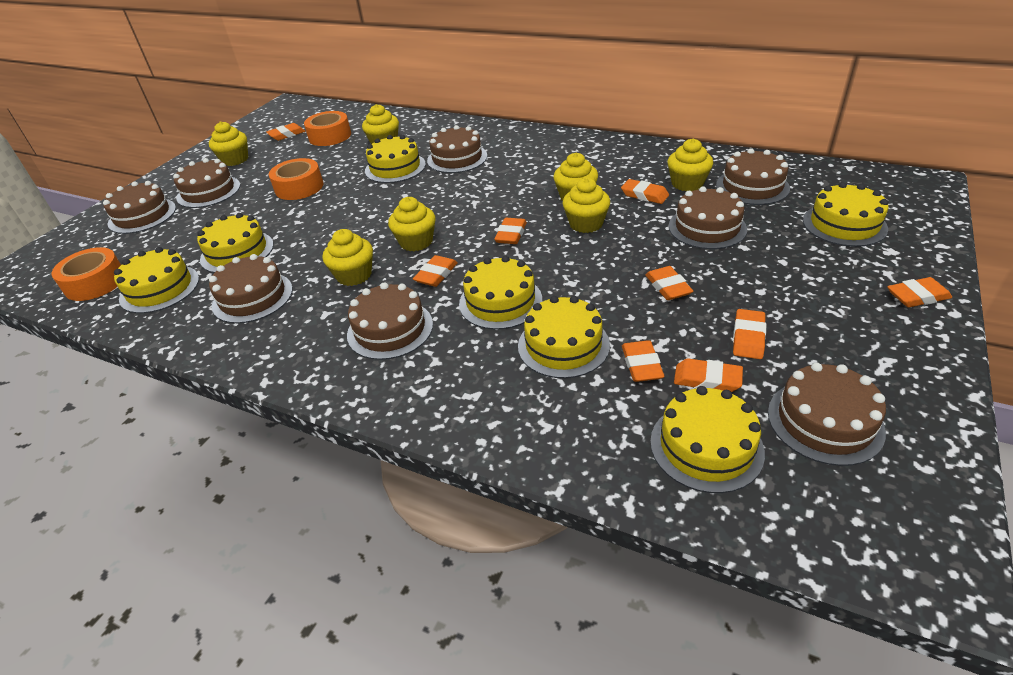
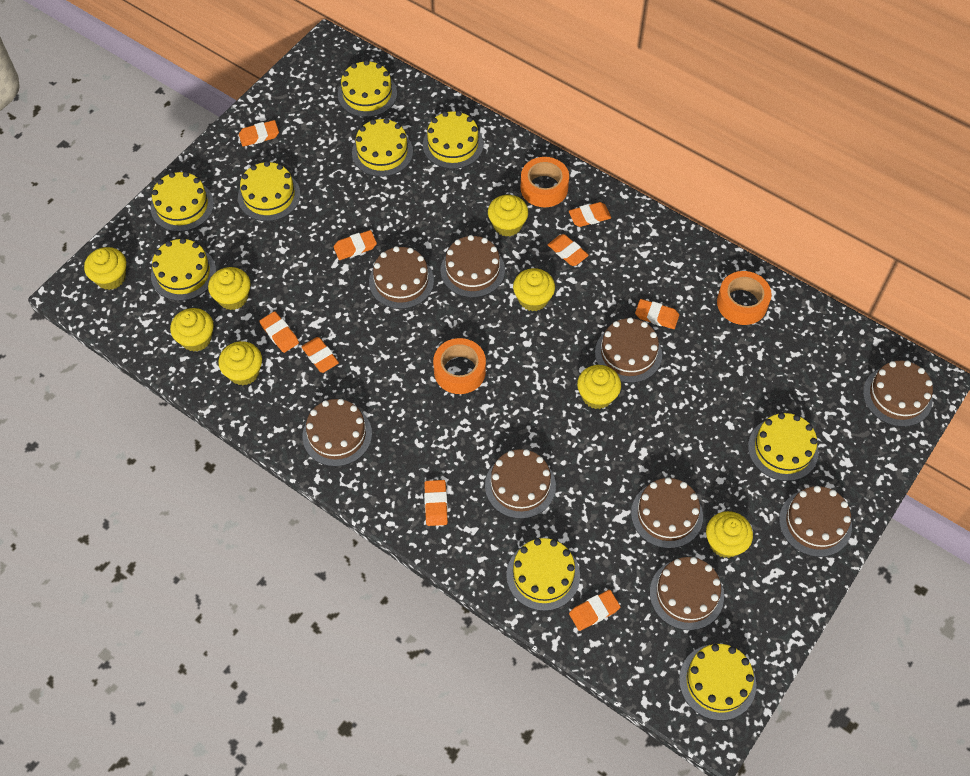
brown cake: [103,181,176,234] [173,158,240,208] [209,254,293,323] [347,282,433,360] [427,125,487,173] [669,186,747,249] [716,148,790,205] [768,363,886,466] = 8 -> [302,399,372,467] [369,246,434,309] [441,235,505,298] [485,449,556,519] [595,317,662,383] [631,477,703,549] [650,557,724,630] [779,486,852,557] [863,361,933,427] = 9
yellow cake: [114,247,199,313] [197,213,274,273] [365,135,426,183] [459,256,542,329] [518,296,610,378] [650,386,765,493] [803,182,889,247] = 7 -> [151,172,214,232] [151,238,216,301] [238,161,301,221] [338,60,397,117] [352,118,413,177] [423,111,484,169] [507,538,580,611] [679,644,756,721] [748,413,819,481] = 9
yellow cupcake: [209,121,248,166] [323,229,373,286] [362,104,399,144] [388,197,436,251] [553,153,598,201] [563,178,610,233] [667,139,713,191] = 7 -> [84,247,126,290] [170,308,214,352] [208,267,251,310] [218,341,262,385] [488,195,528,237] [513,268,555,311] [577,365,621,409] [706,511,753,558] = 8

